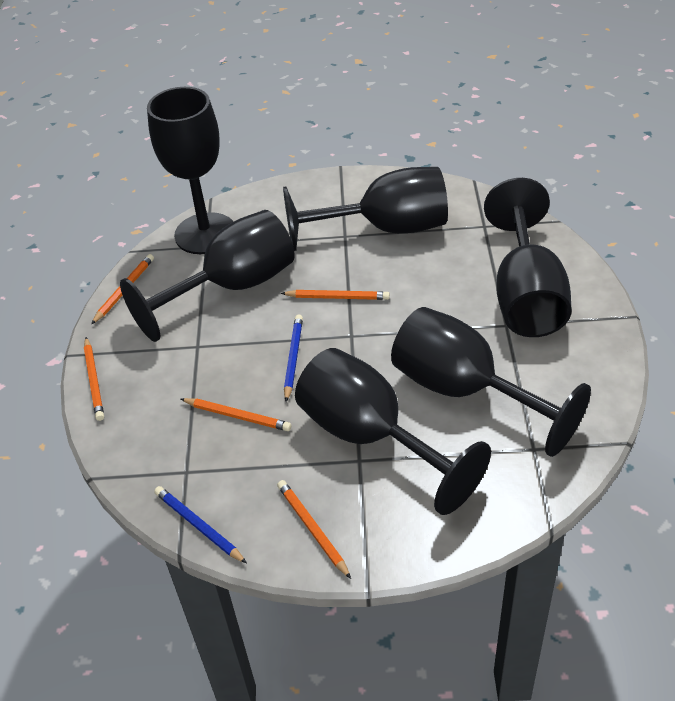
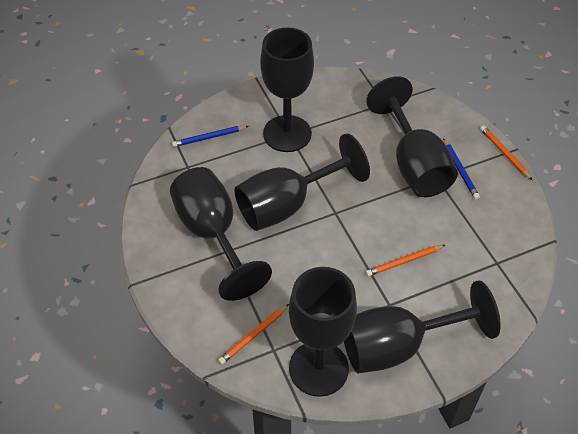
orange pencil: [84,337,104,421] [91,254,154,325] [181,398,291,431] [277,480,351,579] [281,290,390,300] = 5 -> [218,304,289,365] [366,245,445,276] [480,125,532,180] = 3

